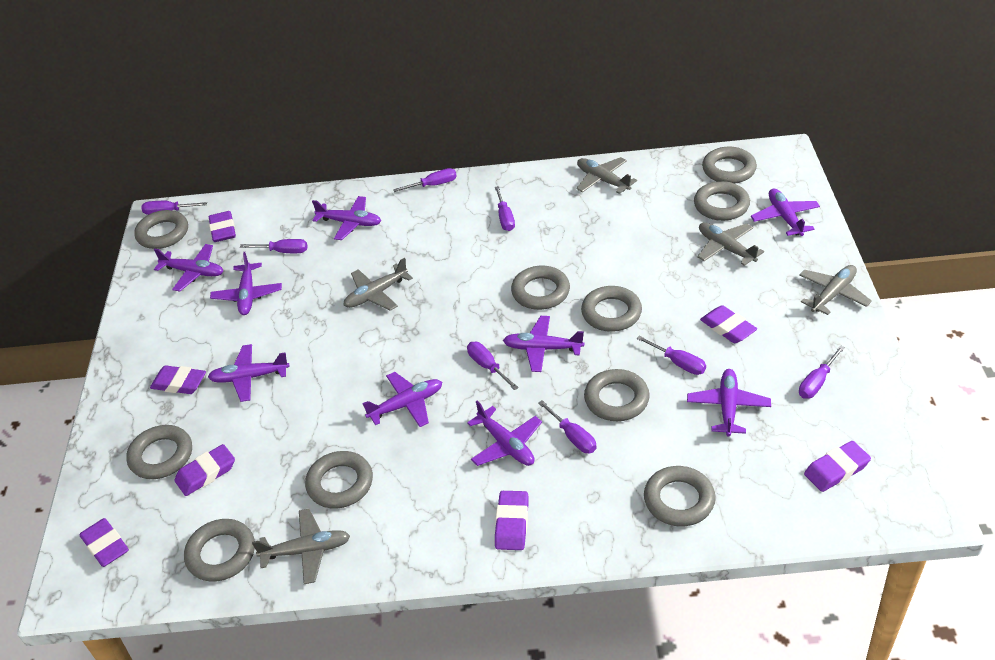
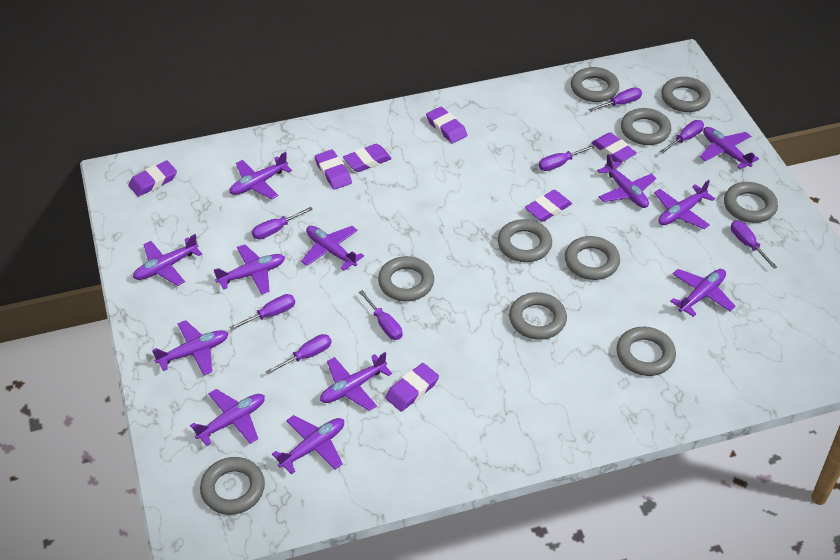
grey plane: [252,509,350,584] [343,258,413,311] [576,157,637,194] [697,223,764,266] [799,265,872,315] = 5 -> none = 0
purple plane: [154,244,223,291] [208,344,290,402] [210,252,282,315] [312,196,381,240] [362,372,442,427] [467,401,542,466] [503,316,584,372] [687,369,771,437] [751,188,820,236] = 9 -> [133,234,202,286] [152,320,229,375] [190,389,265,446] [214,244,285,295] [229,152,292,199] [272,415,344,474] [301,226,364,271] [320,352,392,411] [597,154,656,208] [654,180,715,229] [670,269,736,317] [700,127,759,169] = 12

